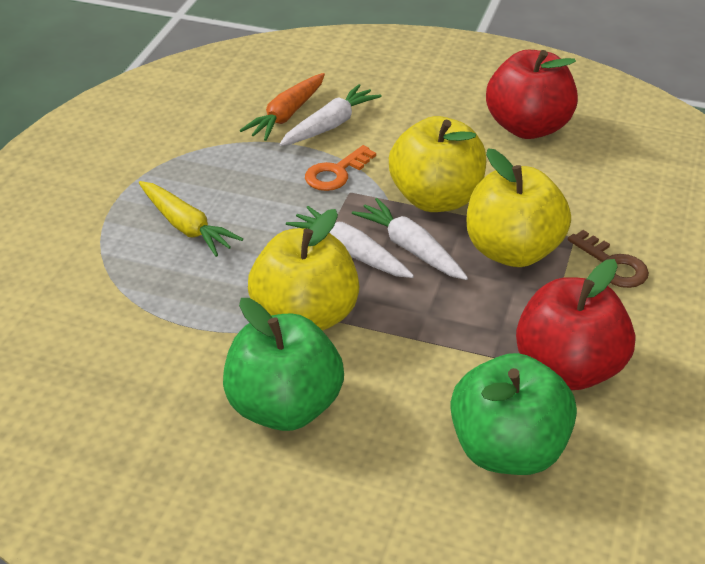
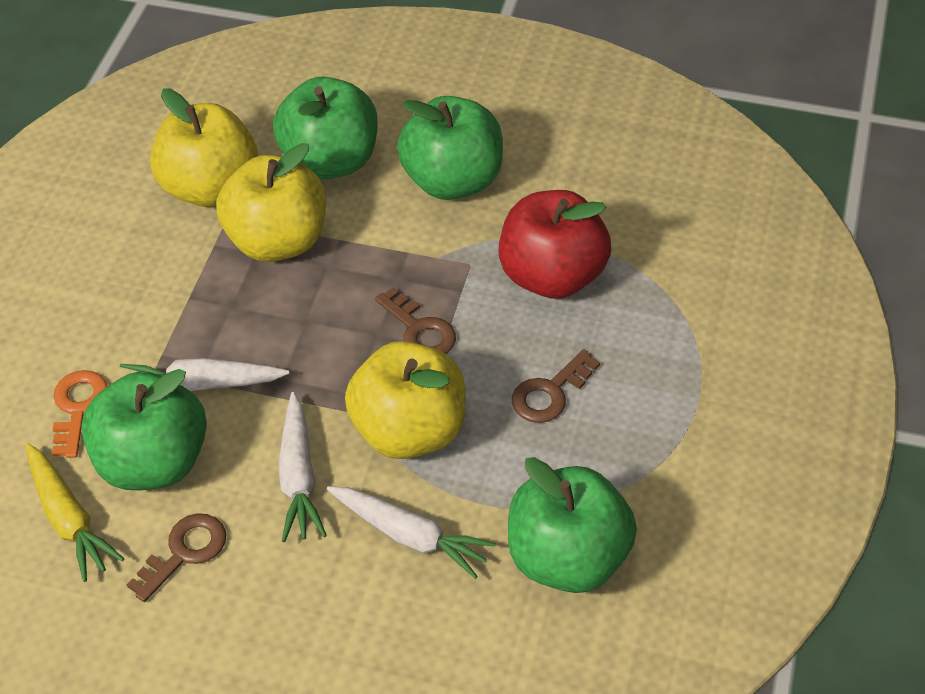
brown key: [568,230,649,288] = 1 -> [127,513,226,602] [375,287,456,354] [512,349,600,423] = 3
green apple: [223,298,344,431] [451,353,577,475] = 2 -> [81,369,207,490] [273,77,378,180] [397,96,503,200] [508,457,637,593] = 4
orange carrot: [240,73,325,141] = 1 -> none = 0
red apple: [486,50,578,139] [516,259,635,390] = 2 -> [499,190,611,299] = 1

